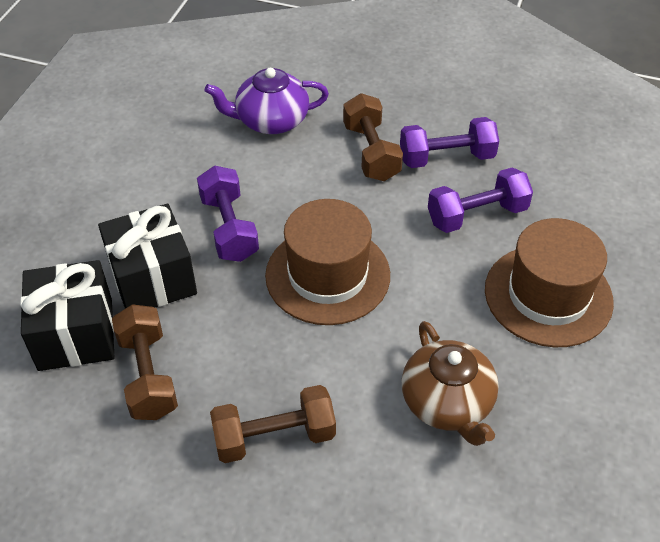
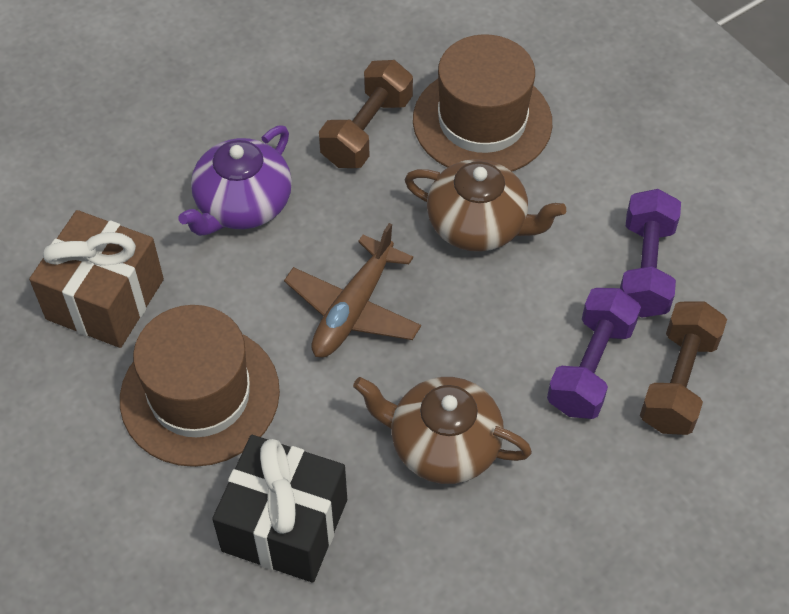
black gift: [20,260,115,371] [98,203,197,309] = 2 -> [212,435,347,583] = 1
brown dumbbell: [112,304,178,420] [210,385,336,463] [343,93,403,181] = 3 -> [319,60,413,168] [640,301,727,435] = 2
brown gift: none = 0 -> [29,210,164,348] = 1
brown plane: none = 0 -> [284,223,421,358] = 1
brown teapot: [402,321,499,446] = 1 -> [353,377,532,484] [405,159,566,252] = 2
purple dumbbell: [197,166,259,262] [400,117,499,168] [428,167,533,233] = 3 -> [547,288,641,419] [620,189,681,318] = 2

